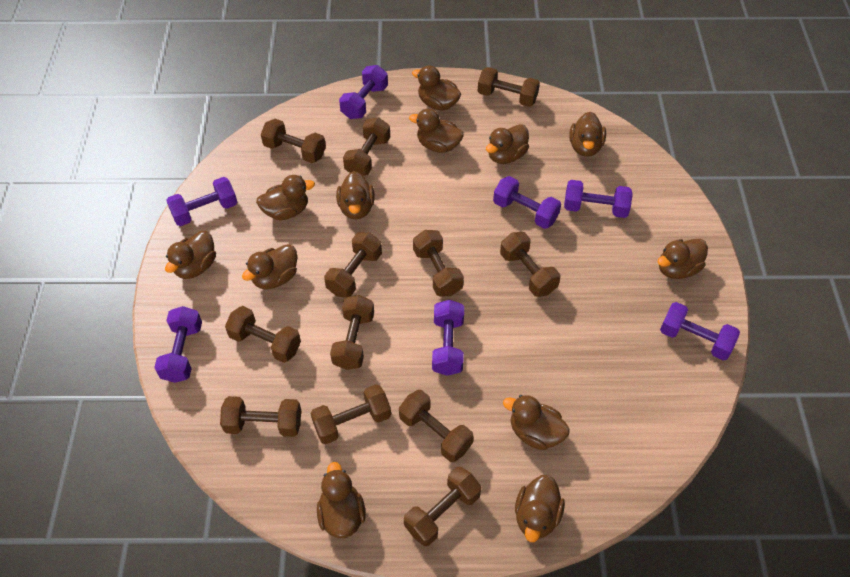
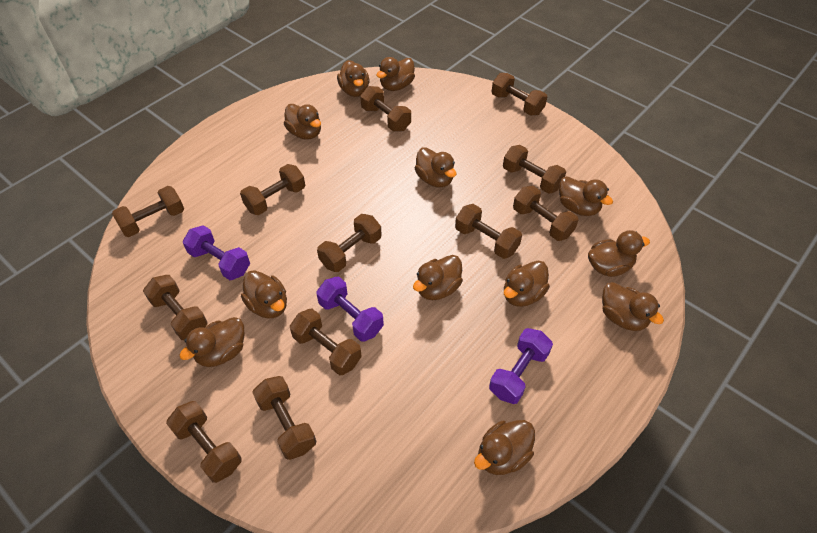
purple dumbbell: [154,306,202,383] [166,177,237,226] [339,65,388,119] [432,300,464,376] [493,176,561,229] [564,180,633,218] [660,302,740,360] = 7 -> [183,225,250,280] [316,277,384,342] [489,328,553,404] = 3

